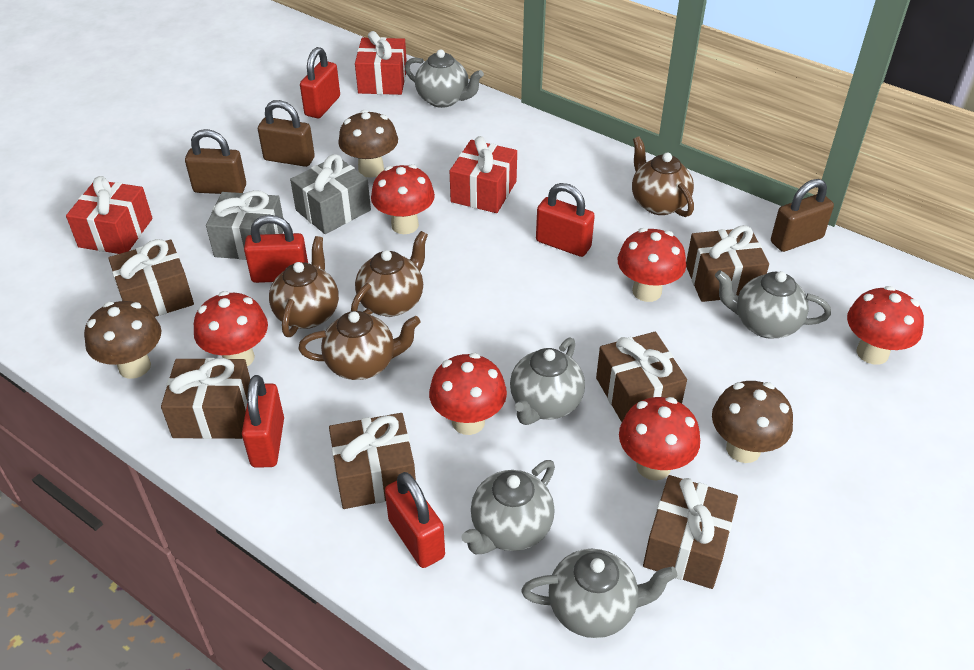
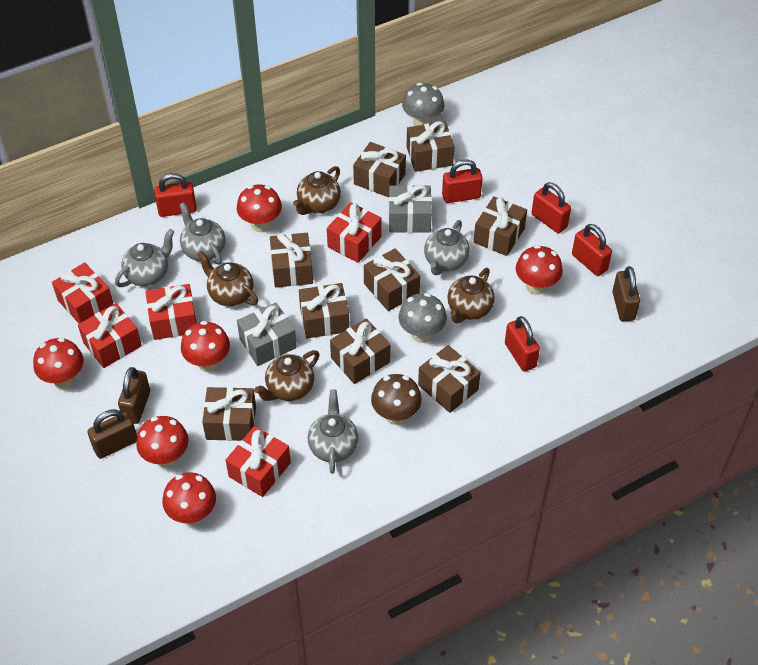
brown gift: [108,239,194,317] [161,358,250,439] [329,413,416,509] [596,332,687,422] [643,475,738,589] [686,225,769,302] = 6 -> [202,387,256,441] [270,233,313,288] [299,283,350,339] [330,318,390,384] [353,142,406,197] [364,248,420,311] [407,121,454,172] [418,345,481,413] [474,196,527,256] = 9
brown mushroom: [84,301,161,379] [338,110,398,178] [712,381,793,463] = 3 -> [371,374,422,425] = 1
grey mushroom: none = 0 -> [399,293,447,343] [402,83,444,126] = 2
grey teapot: [405,49,484,108] [461,460,555,555] [510,337,585,425] [521,549,677,638] [715,270,831,339] = 5 -> [115,229,174,287] [179,202,226,265] [308,390,359,474] [424,220,470,275] = 4
red gift: [66,176,153,254] [355,31,407,95] [450,136,517,213] = 3 -> [52,262,113,324] [78,303,142,368] [146,284,197,340] [226,426,291,497] [327,202,382,263] = 5

